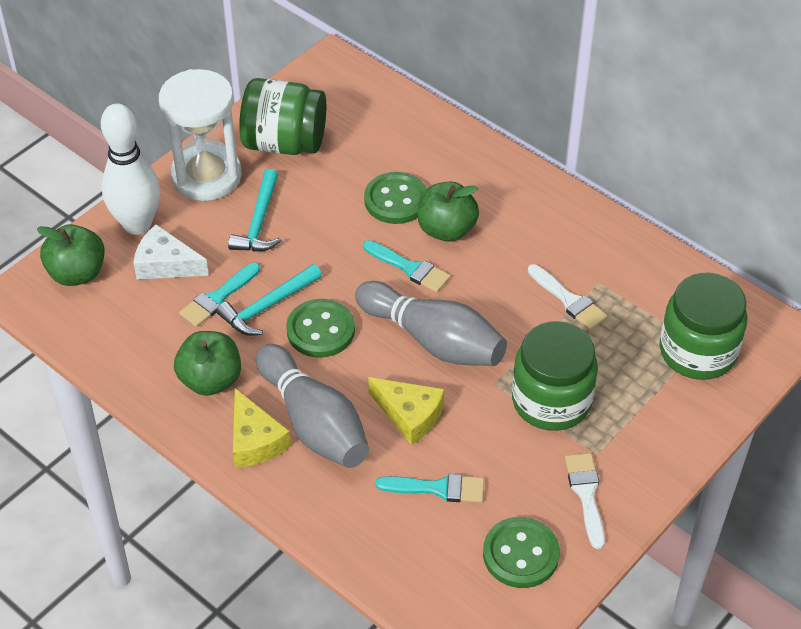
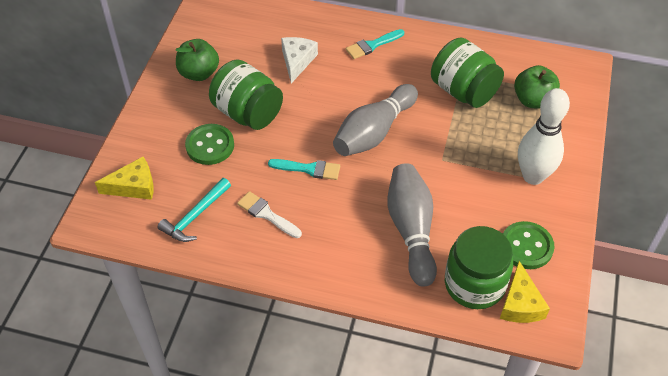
green apple: [37,224,105,286] [174,331,241,396] [417,181,479,242] = 3 -> [176,39,219,81] [514,65,560,109] = 2
green button: [286,299,355,358] [364,172,427,224] [483,517,560,588] = 3 -> [185,124,234,165] [503,221,555,269] = 2
turquoise brush: [179,262,260,327] [363,240,450,293] [375,474,484,503] = 3 -> [268,159,340,180] [346,29,404,59] = 2
turquoise hammer: [216,264,322,336] [228,169,282,252] = 2 -> [158,178,231,242] = 1
white brush: [528,264,607,330] [565,453,605,549] = 2 -> [237,191,302,238] = 1
white hourglass: [159,69,242,201] = 1 -> none = 0

